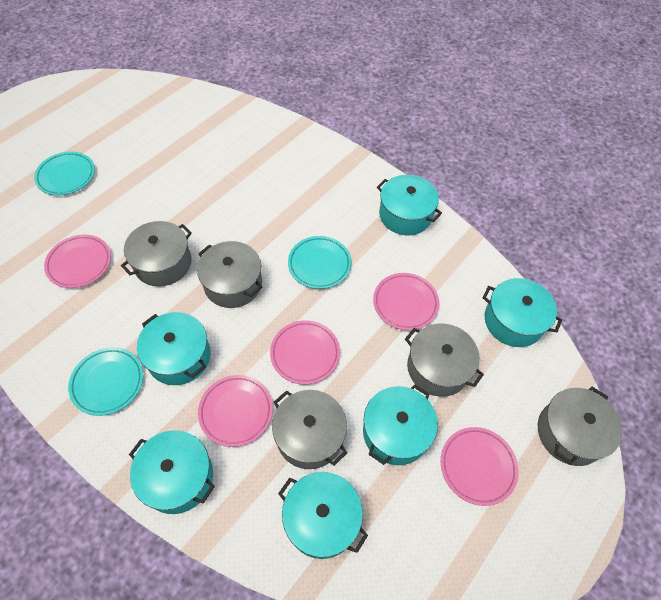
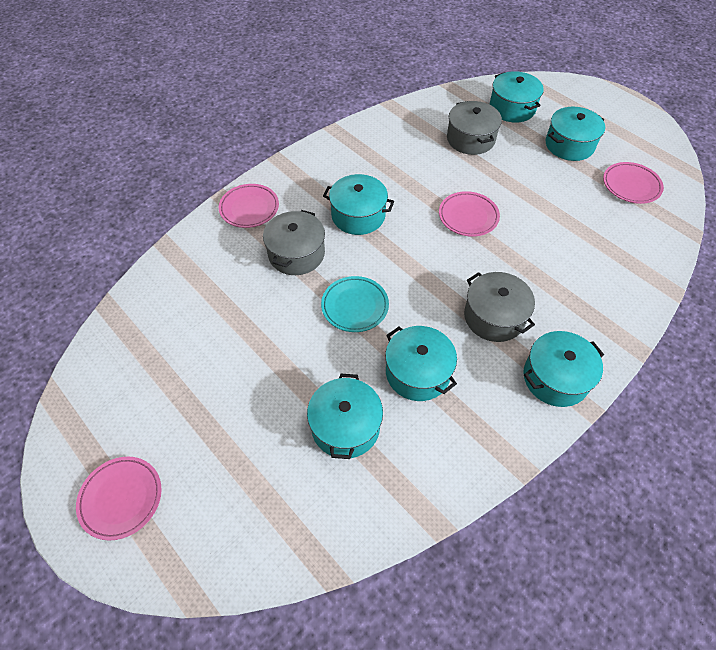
grey pot: [121,221,192,287] [197,241,262,308] [272,390,347,469] [405,324,484,397] [538,387,622,466] = 5 -> [263,210,325,275] [447,101,502,155] [464,272,535,342] = 3
pink plate: [44,235,111,288] [198,375,273,447] [270,320,340,385] [373,273,439,330] [441,427,519,506] = 5 -> [76,457,162,541] [219,184,279,228] [439,191,500,237] [603,162,664,204] = 4
turquoise plate: [34,151,95,195] [68,347,143,416] [288,236,351,289] = 3 -> [321,276,389,332] = 1

